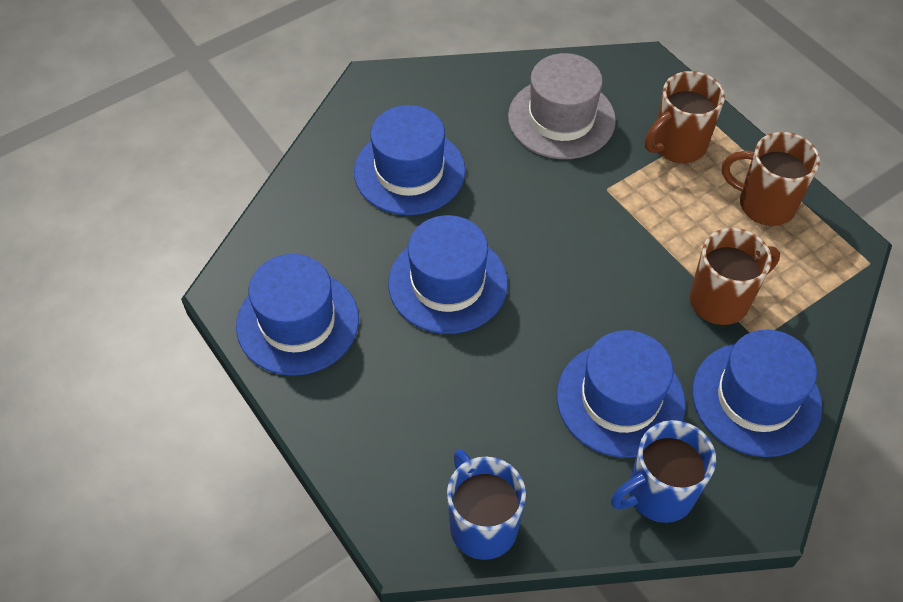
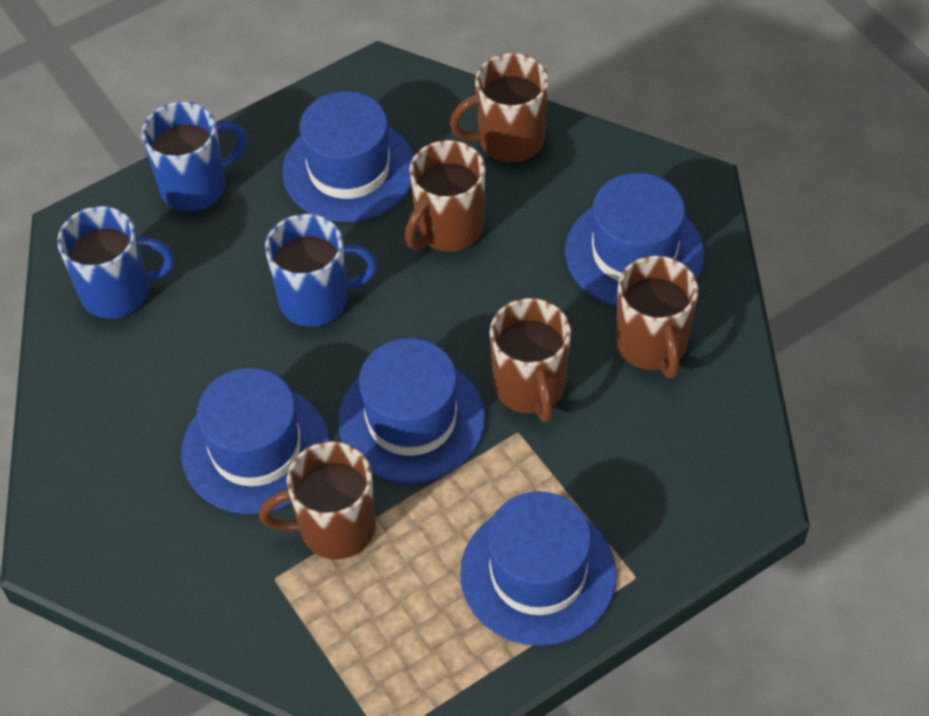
blue mug: [447,449,526,560] [611,420,716,523] = 2 -> [57,206,174,318] [142,101,248,212] [265,214,378,327] = 3
brown mug: [645,71,725,163] [690,228,780,325] [722,132,820,226] = 3 -> [259,441,376,559] [405,140,486,252] [449,53,549,163] [490,298,571,423] [616,255,698,378] = 5
grey hat: [508,53,616,159] = 1 -> none = 0

